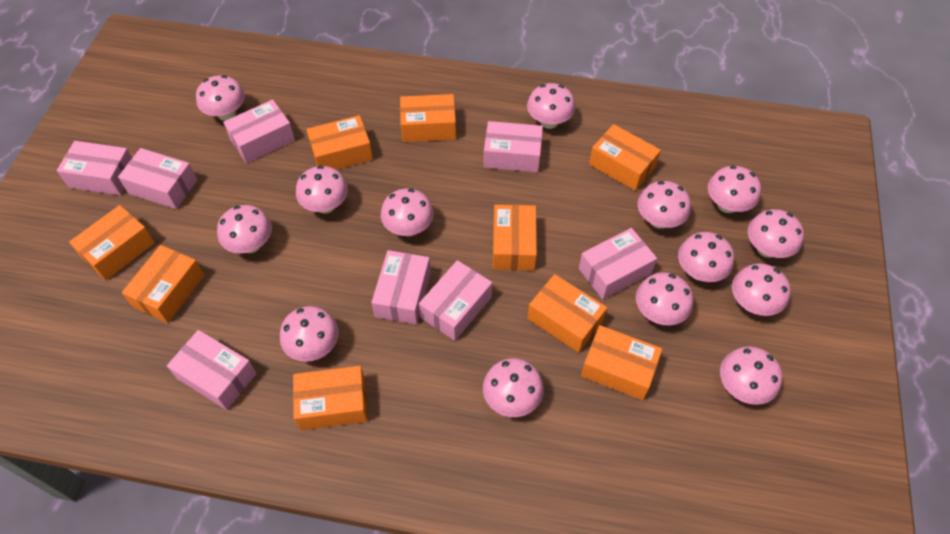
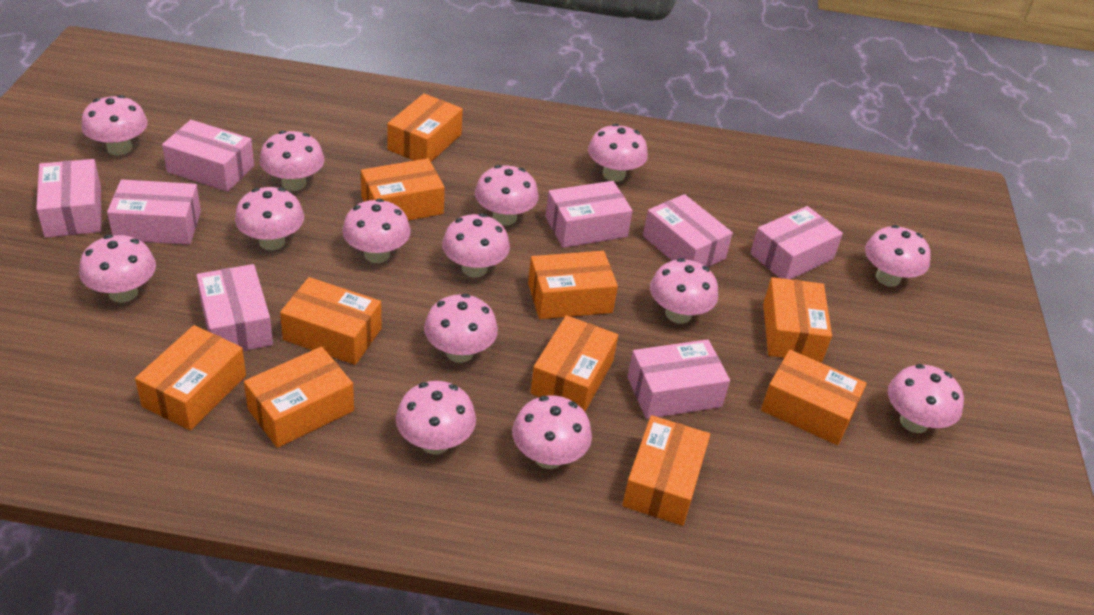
orange box: [69,205,155,280] [122,245,204,323] [293,366,368,430] [306,115,373,170] [400,94,456,142] [493,204,537,271] [527,274,607,353] [581,325,662,400] [589,124,661,191] = 9 -> [135,325,246,430] [244,347,354,448] [280,277,381,365] [361,158,445,221] [387,94,463,162] [528,251,618,319] [530,315,618,412] [622,415,710,526] [761,350,867,445] [763,277,832,362] = 10

